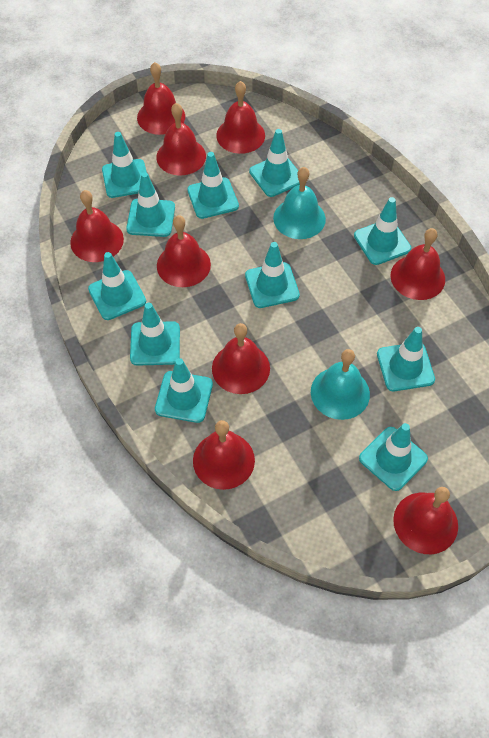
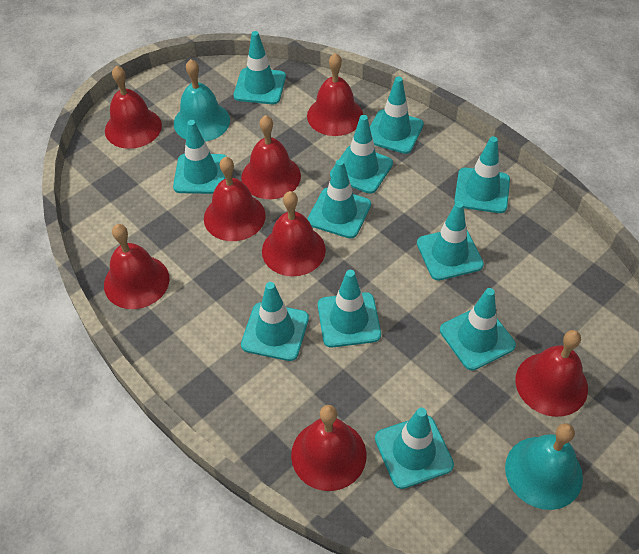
red bell: [70,190,124,262] [137,62,185,135] [156,103,206,175] [157,215,211,287] [193,420,255,490] [212,323,270,394] [216,81,265,154] [390,228,445,300] [393,487,458,554] = 9 -> [104,224,170,309] [105,66,162,149] [204,157,266,241] [241,115,301,199] [262,191,326,276] [291,405,366,491] [307,53,363,136] [515,330,588,417] = 8

